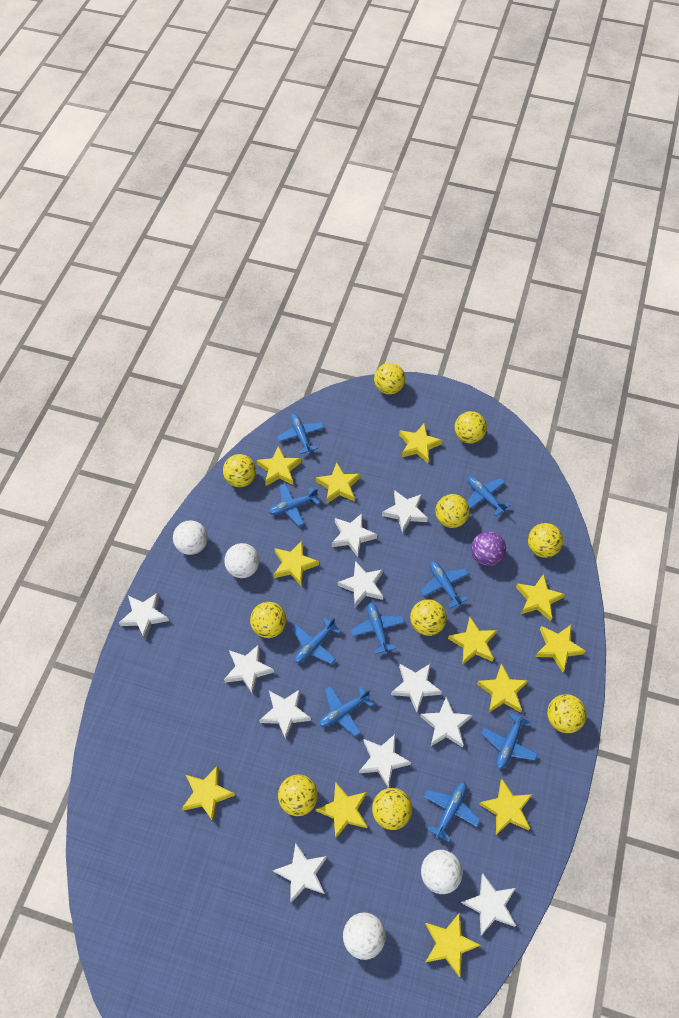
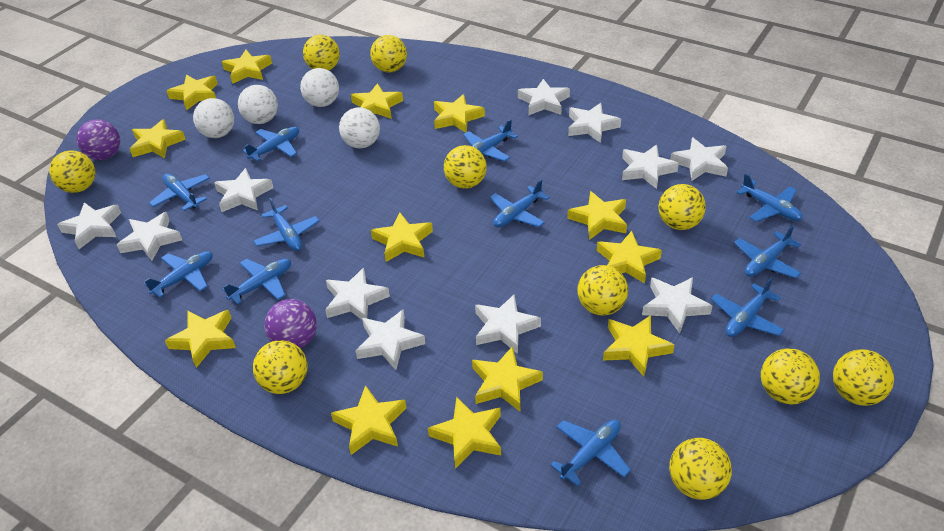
blue plane: [269,483,320,526] [277,414,324,454] [292,617,341,664] [319,686,374,736] [351,602,404,654] [420,561,469,609] [424,782,480,842] [467,476,510,516] [481,712,537,769] = 9 -> [144,251,213,298] [149,173,210,211] [222,259,291,305] [243,127,299,161] [253,198,319,251] [463,119,518,162] [490,179,550,227] [550,419,631,487] [711,277,785,337] [734,225,801,278] [736,174,803,222] = 11
purple ball: [471,531,506,566] = 1 -> [76,119,120,160] [265,299,317,348] = 2
yellow star: [182,766,235,822] [256,446,301,486] [273,541,319,586] [316,462,360,503] [316,782,368,839] [399,423,442,463] [425,913,481,977] [448,617,497,665] [477,663,529,713] [479,779,533,835] [516,574,565,621] [535,625,586,673] = 12 -> [130,119,186,158] [165,310,236,368] [167,75,218,110] [222,50,272,84] [331,385,406,455] [351,83,403,119] [371,212,433,262] [428,397,501,469] [434,94,485,133] [472,346,543,411] [567,191,627,240] [597,231,662,284] [603,315,674,377] = 13

